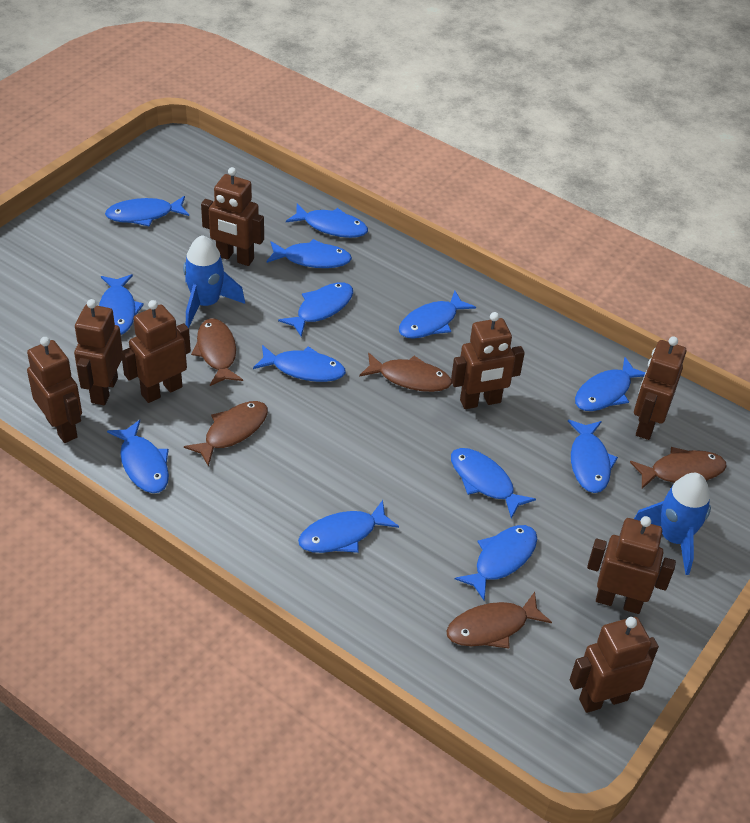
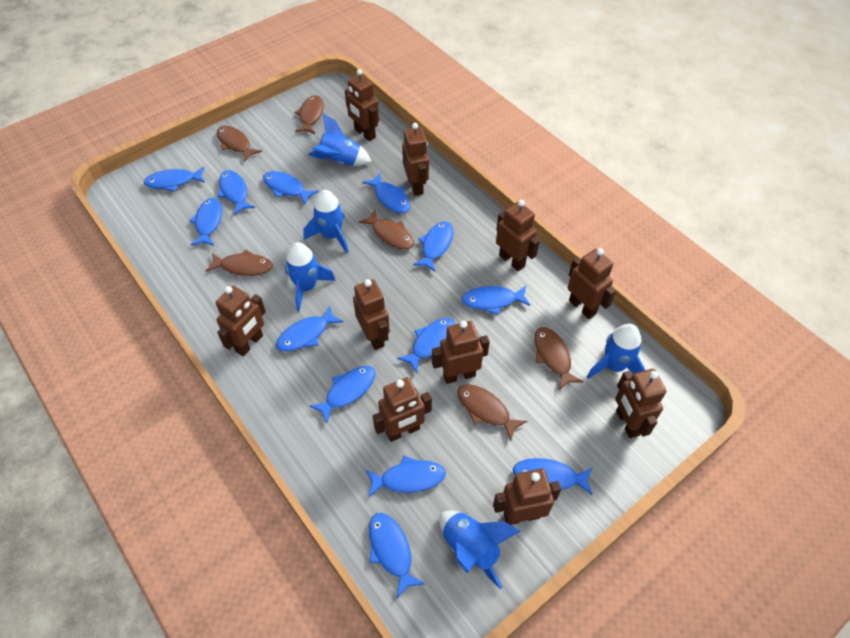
blue rocket: [183,235,245,328] [634,473,711,575] = 2 -> [285,242,336,312] [304,190,349,253] [308,113,372,166] [439,510,521,590] [587,324,645,379] = 5
brown fish: [184,401,268,467] [191,318,243,386] [359,352,452,392] [446,592,552,649] [630,447,727,489] = 5 -> [206,250,273,276] [217,126,262,162] [294,95,324,134] [359,210,414,250] [457,384,527,441] [535,327,583,390] = 6
brown robot: [27,337,82,443] [74,299,123,405] [121,300,191,403] [201,167,264,266] [451,312,525,409] [570,617,659,713] [587,516,676,614] [634,336,686,440] = 8 -> [215,286,266,356] [345,69,379,141] [353,279,390,350] [373,377,432,442] [402,123,429,196] [432,321,490,384] [493,469,561,525] [496,200,540,271] [568,248,616,319] [615,369,666,438] = 10

